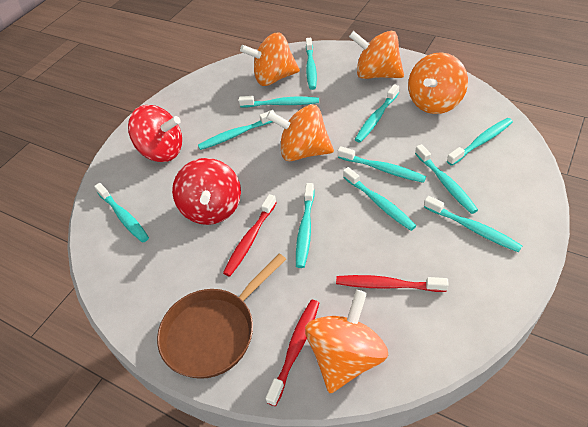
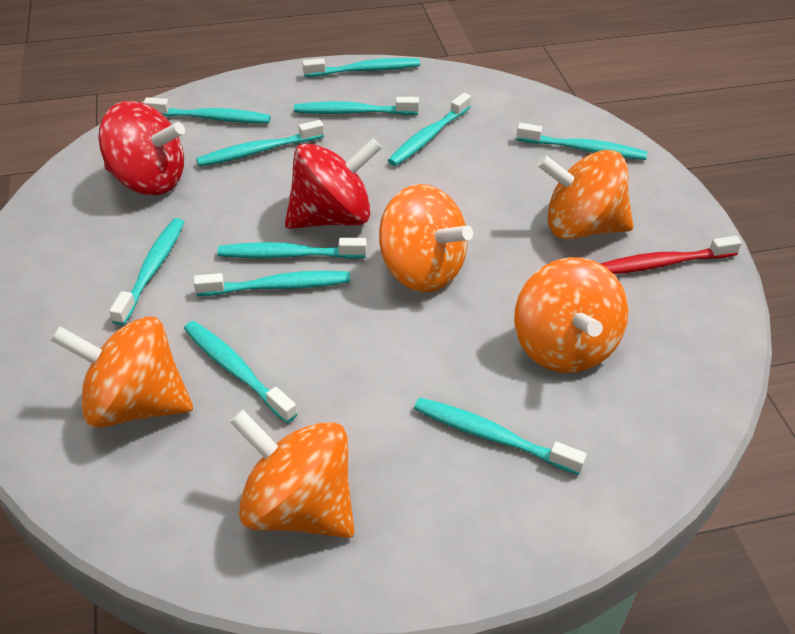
brown pan: [157,253,286,379] = 1 -> none = 0
red toothbrush: [223,194,277,276] [265,300,319,406] [336,275,449,292] = 3 -> [601,236,742,274] = 1

